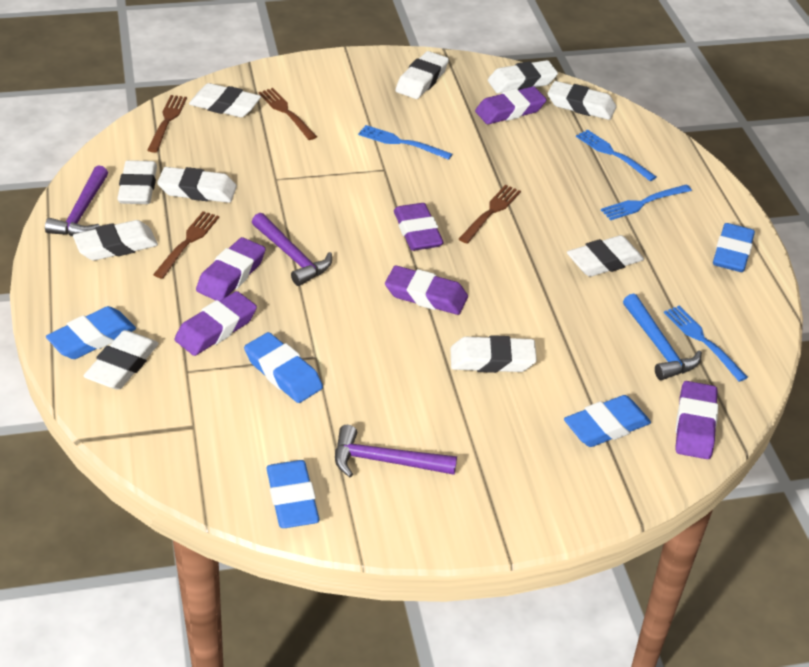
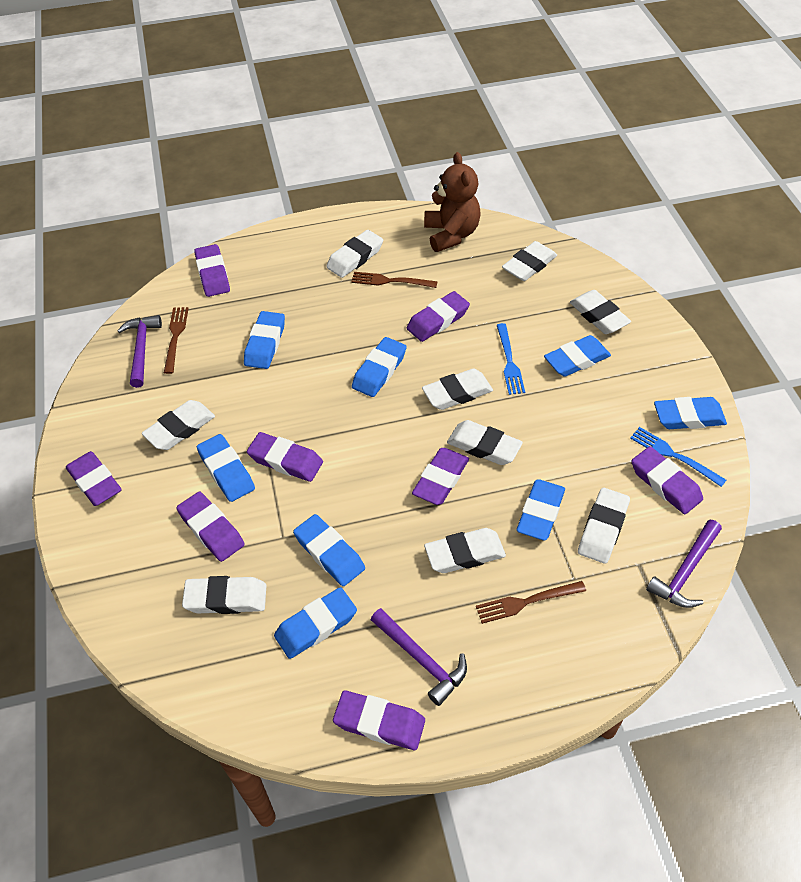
blue eraser: [46,306,136,359] [244,332,323,403] [266,460,320,528] [564,395,651,447] [713,223,755,272] = 5 -> [197,434,255,502] [244,311,285,369] [274,587,357,659] [293,514,365,586] [352,337,406,397] [517,479,565,541] [544,335,611,377] [654,397,727,429] = 8
blue fork: [358,125,452,160] [576,129,656,181] [601,184,692,220] [664,306,748,382] = 4 -> [497,323,525,395] [630,427,726,487] = 2
blue hammer: [623,294,702,380] = 1 -> none = 0
brown fork: [147,95,187,153] [153,211,219,279] [259,88,317,140] [459,185,521,244] = 4 -> [164,307,189,374] [351,272,438,288] [476,581,586,624] = 3
brown teddy bear: none = 0 -> [424,152,481,252] = 1
purple eraser: [175,291,257,356] [196,237,266,301] [385,266,468,315] [394,203,444,251] [475,86,547,124] [675,381,718,459] = 6 -> [66,451,122,506] [176,491,245,562] [194,244,230,297] [247,432,323,482] [333,690,425,750] [407,291,470,342] [412,448,469,505] [631,446,703,514] = 8
white eraser: [73,220,158,261] [84,330,159,390] [117,160,157,204] [157,167,237,203] [189,83,261,118] [396,51,449,99] [451,335,537,373] [488,60,558,93] [548,81,616,120] [567,235,644,277] = 10 -> [142,400,215,450] [182,576,267,614] [326,230,383,278] [422,369,493,410] [424,528,506,573] [447,420,523,465] [502,241,557,281] [570,290,631,334] [578,488,630,564] = 9

